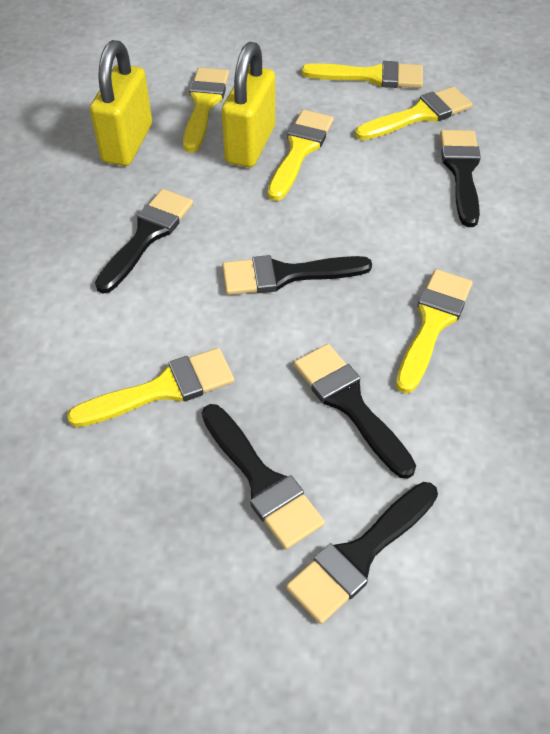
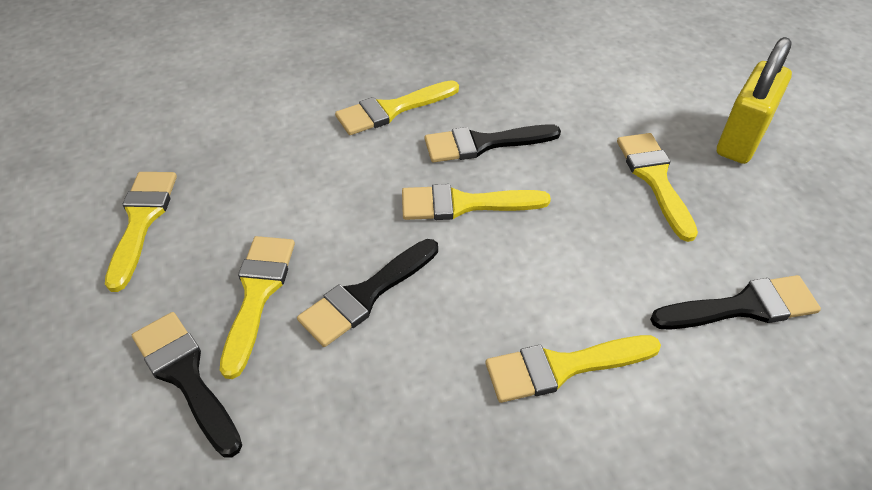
black brush: [95,189,193,294] [202,404,325,550] [222,255,372,295] [286,482,438,624] [294,344,416,479] [440,130,481,227] = 6 -> [132,312,242,457] [297,239,438,347] [425,124,561,162] [650,275,821,330] = 4
yellow padlock: [90,40,152,166] [222,42,275,167] = 2 -> [717,37,792,164] = 1

